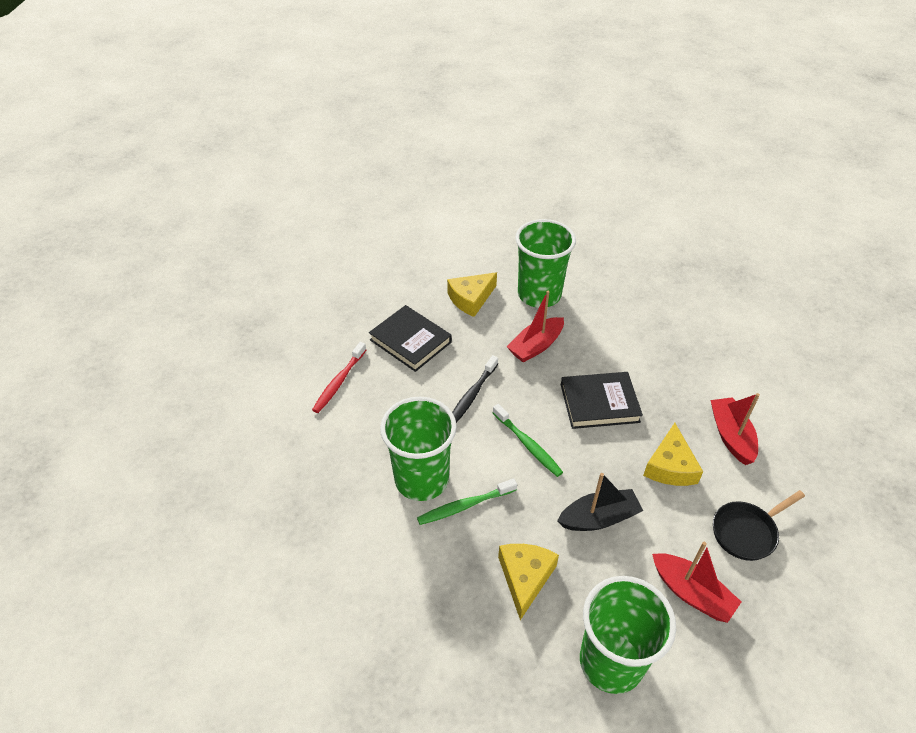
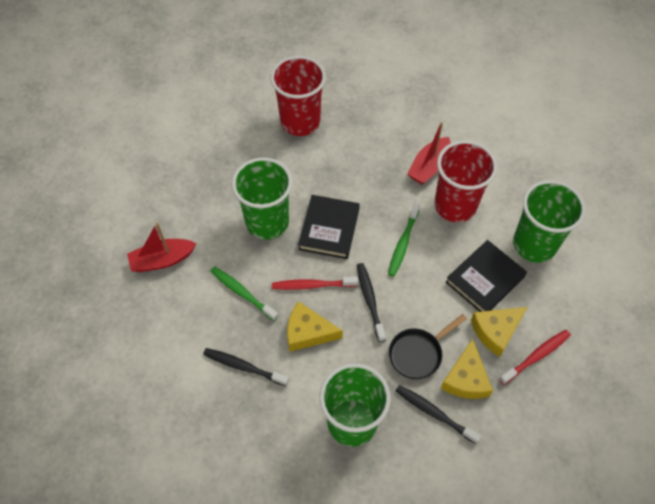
black boat: [557,473,643,531] = 1 -> none = 0
black toothbrush: [452,355,498,423] = 1 -> [203,348,289,386] [357,263,386,342] [395,385,481,444] = 3
red boat: [507,291,564,363] [652,542,741,623] [711,393,760,465] = 3 -> [127,223,197,272] [407,122,451,185] = 2
red cup: none = 0 -> [270,56,326,136] [434,140,497,222] = 2
red toothbrush: [312,342,366,413] = 1 -> [272,276,358,290] [499,330,571,385] = 2

